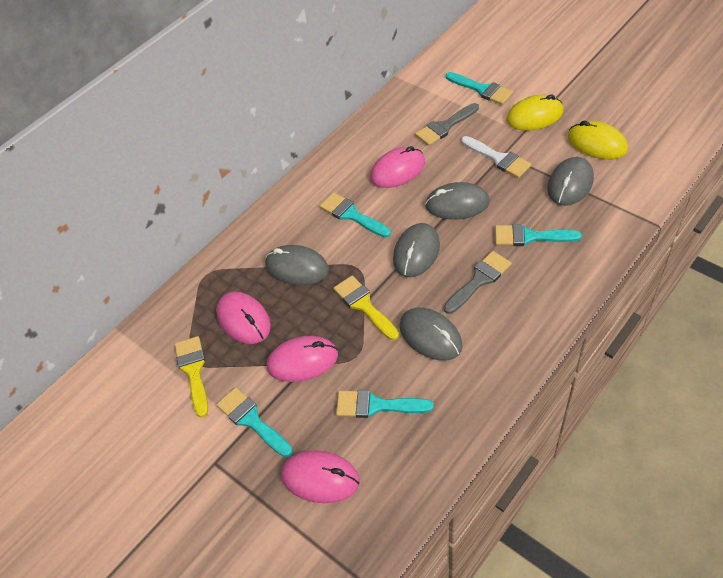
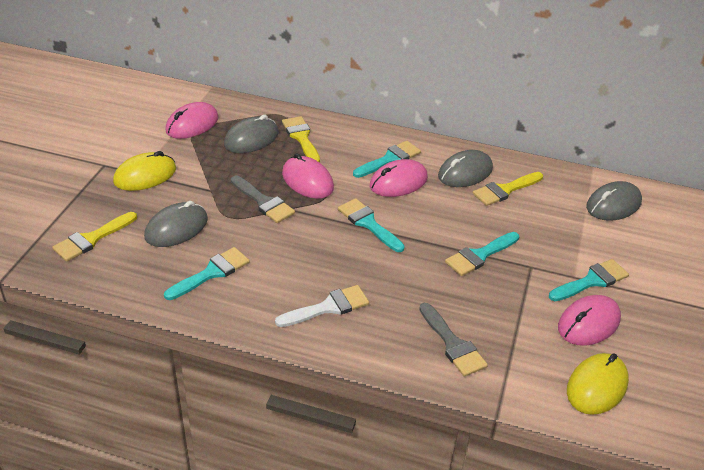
grey mouse: [265,245,329,285] [393,223,440,277] [399,308,463,361] [425,182,490,220] [547,157,594,206] = 5 -> [144,201,208,247] [224,115,279,153] [438,150,493,187] [586,181,642,221] = 4
yellow brush: [174,336,208,418] [333,275,399,340] = 2 -> [52,212,137,262] [282,116,320,162] [473,172,543,206] = 3

